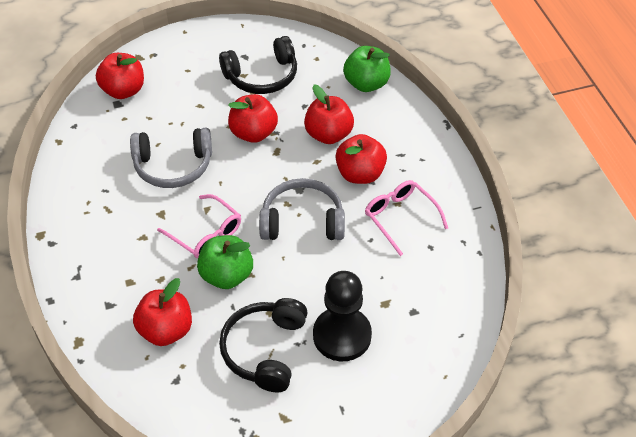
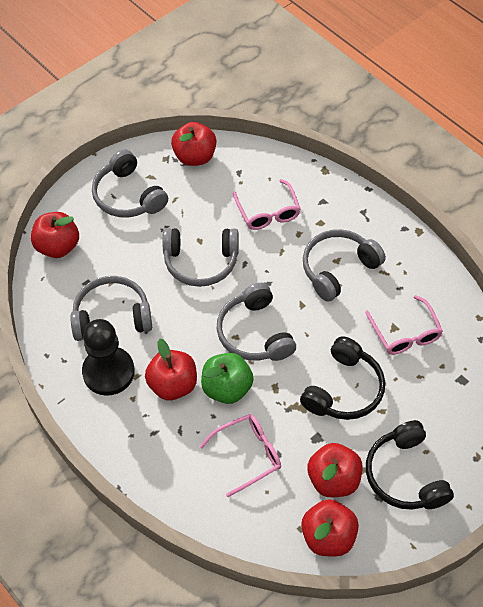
green apple: [197,235,253,289] [343,46,391,92] = 2 -> [201,353,253,404] = 1
grey headphones: [130,128,212,188] [259,178,345,240] = 2 -> [70,276,152,341] [92,149,168,218] [163,228,239,287] [217,283,296,361] [303,229,386,302] = 5
pink glasses: [157,194,241,259] [365,180,448,256] = 2 -> [200,414,281,497] [233,179,301,230] [365,295,443,355] = 3

